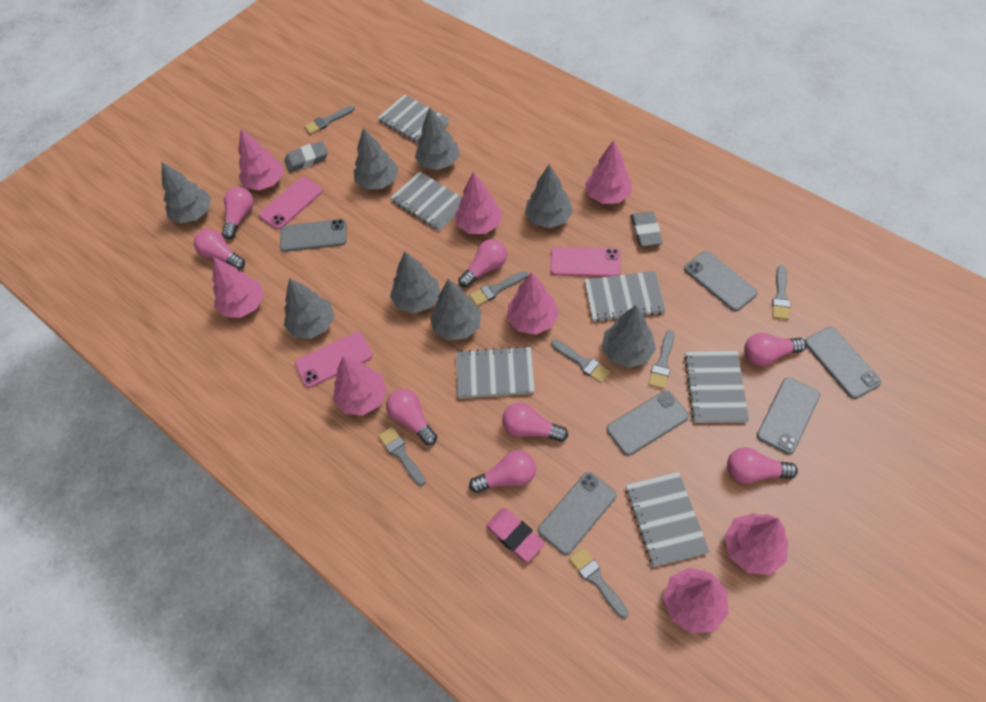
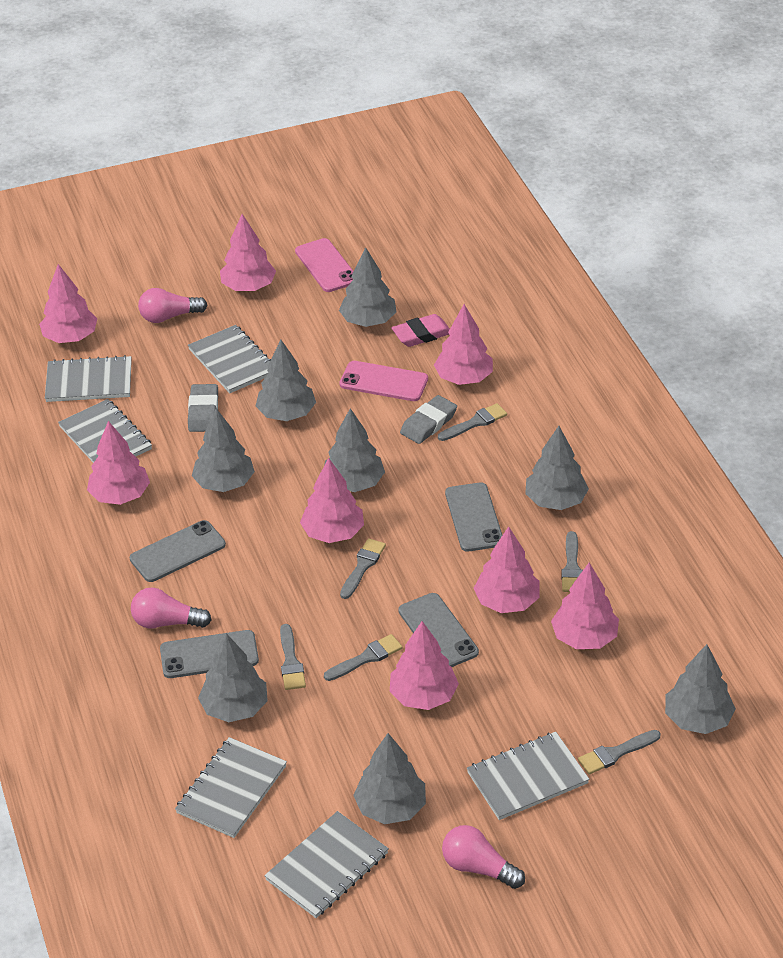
grey brush: [304,105,355,134] [378,427,426,486] [470,271,528,306] [551,340,610,383] [569,548,629,619] [648,330,674,389] [772,265,790,320] = 7 -> [280,624,306,690] [324,634,403,681] [340,538,386,599] [438,403,507,441] [562,531,583,592] [578,730,661,774] = 6
grey phone: [280,219,347,252] [538,472,617,555] [607,391,689,456] [684,251,758,312] [757,377,820,454] [805,327,881,399] = 6 -> [130,520,226,582] [160,630,259,678] [399,593,479,667] [445,482,502,552] = 4
pink light bulb: [194,229,245,270] [222,187,254,240] [386,389,437,446] [458,239,507,288] [469,450,536,493] [502,403,568,442] [727,447,798,484] [744,333,806,366] = 8 -> [131,587,212,629] [138,288,207,323] [442,825,525,889] = 3
pink phone: [259,177,323,230] [295,332,373,388] [550,247,621,277] = 3 -> [295,238,354,292] [339,361,428,401] = 2

